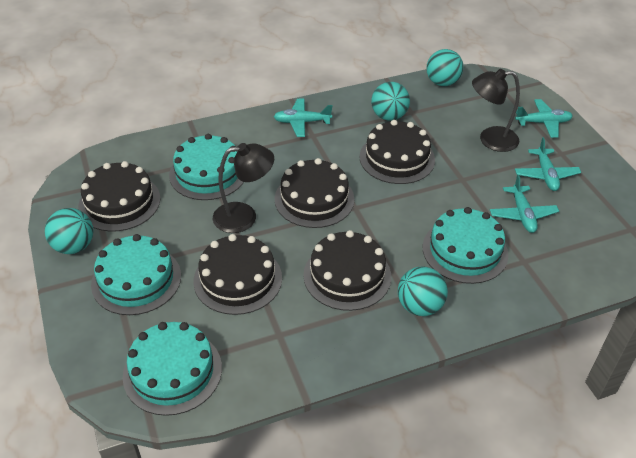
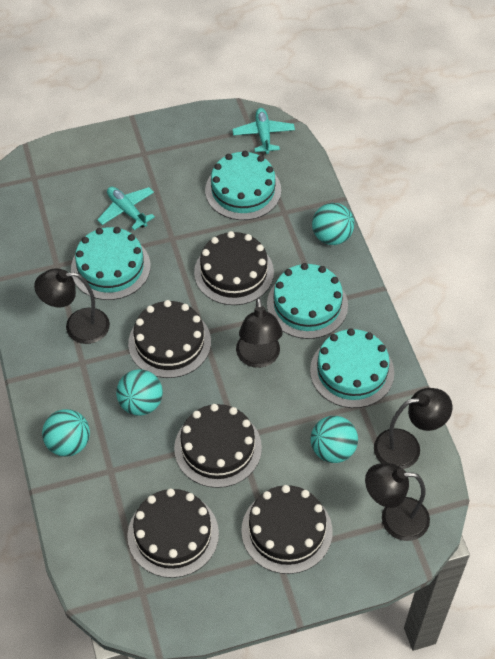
black lamp: [213,143,274,233] [472,69,520,152] = 2 -> [34,268,110,344] [236,297,283,368] [365,463,430,541] [374,388,452,469] = 4
turquoise plane: [274,99,333,137] [490,174,559,233] [515,99,573,138] [515,137,581,191] = 4 -> [97,187,155,230] [232,108,295,154] = 2

